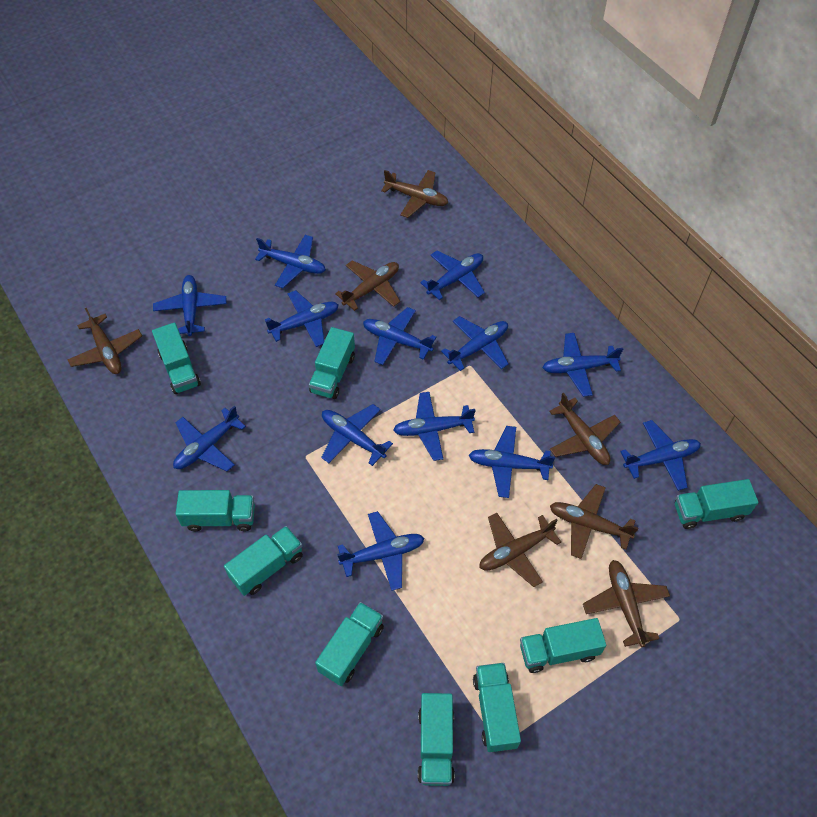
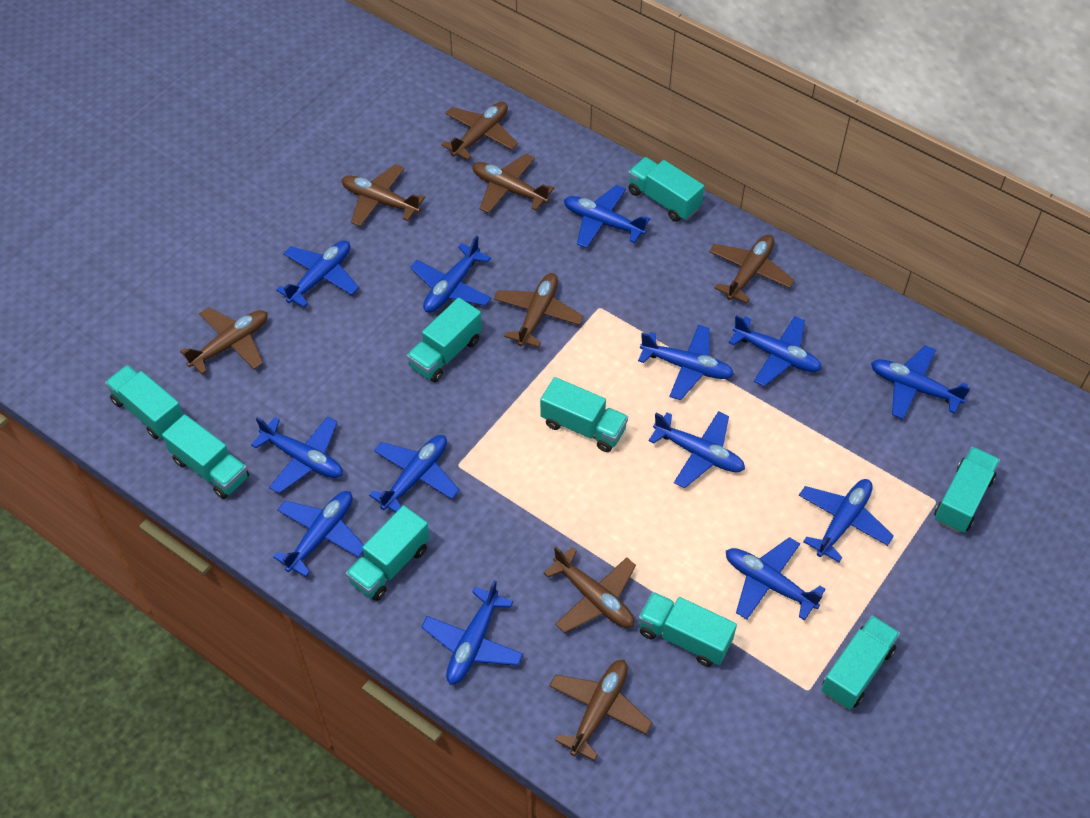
brown plane: [67,308,142,374] [335,260,400,311] [381,170,448,218] [479,513,561,587] [549,393,620,465] [550,484,638,559] [583,560,670,647] = 7 -> [180,307,268,374] [342,164,425,227] [441,102,518,160] [472,154,554,213] [494,273,583,347] [543,546,636,633] [549,660,652,761] [709,235,794,303] = 8

